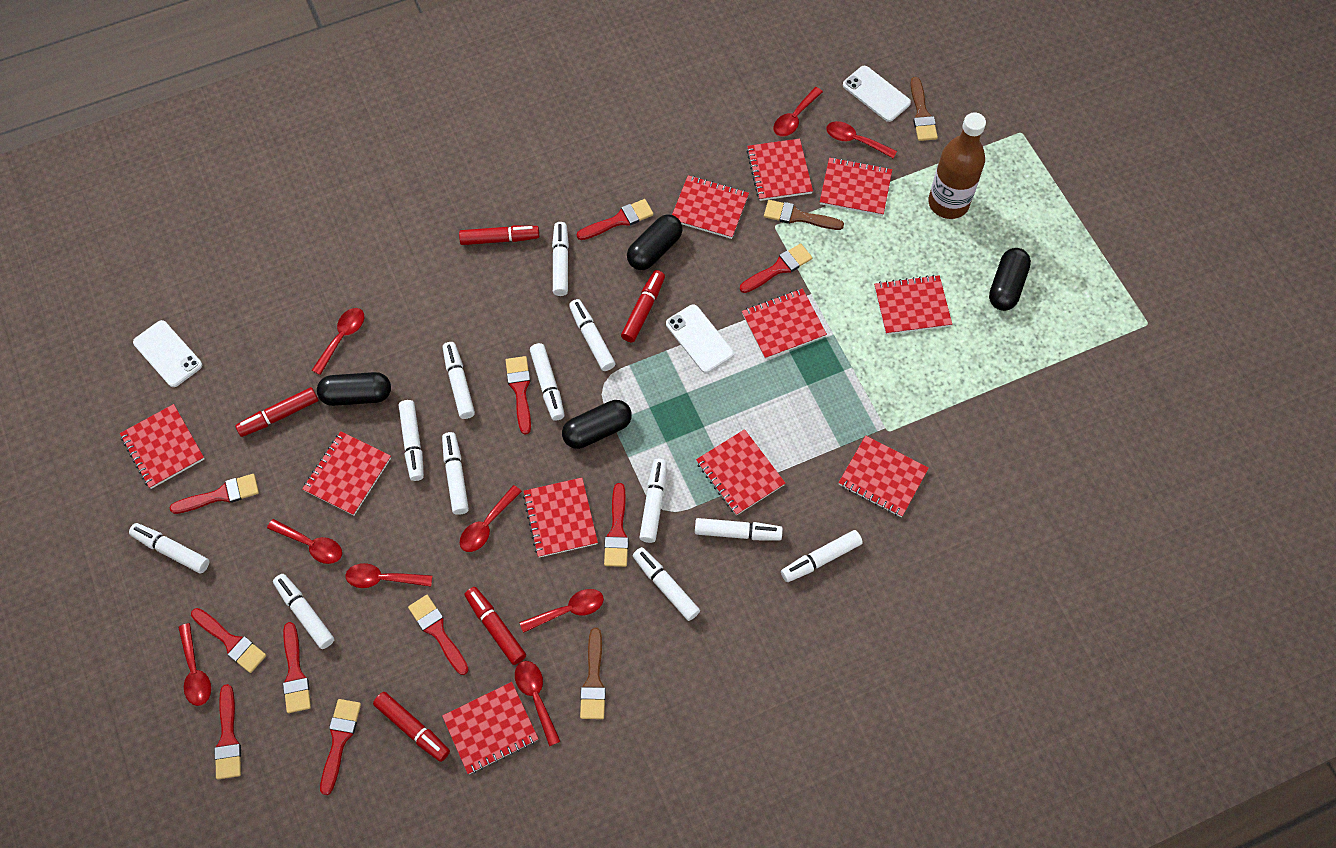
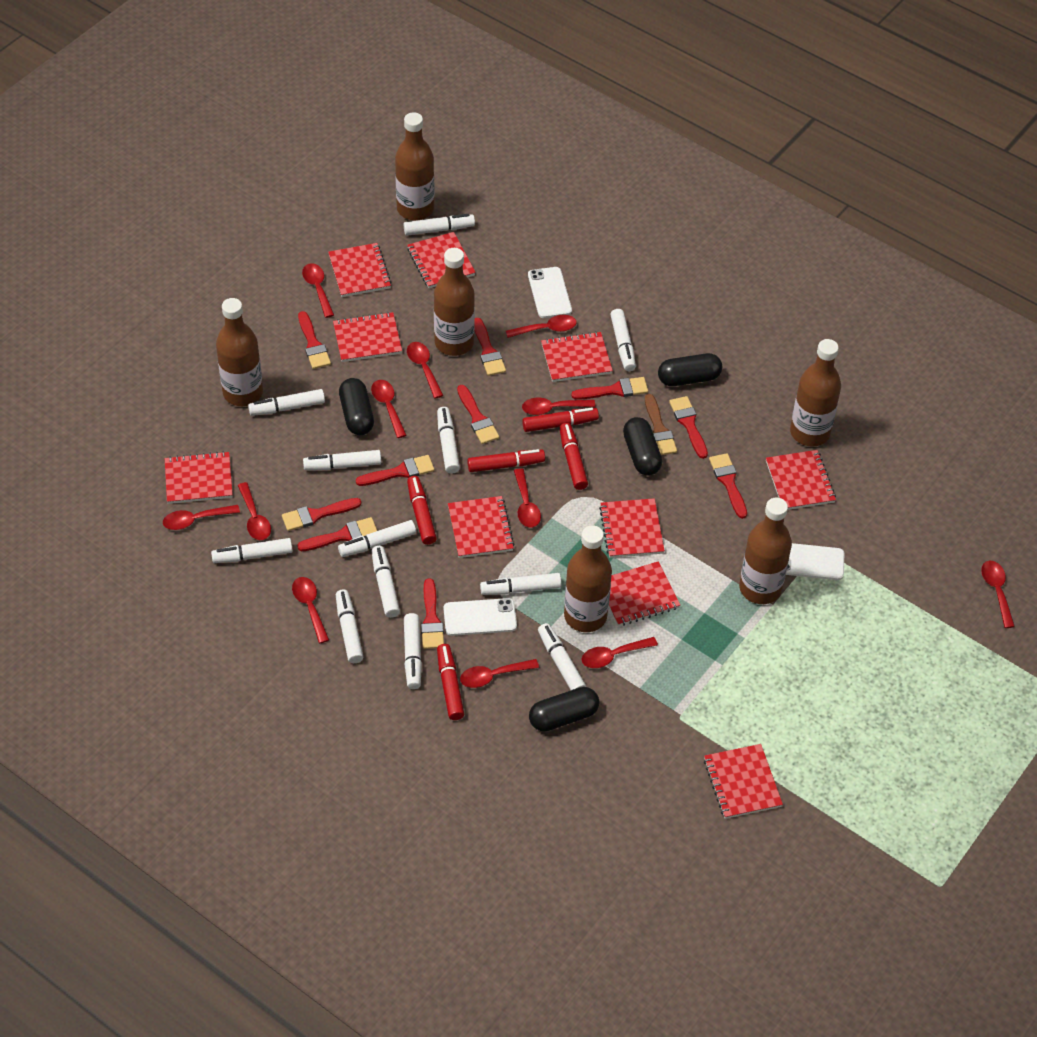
brown bottle: [928,112,986,219] = 1 -> [216,298,263,406] [395,112,435,220] [434,248,475,356] [564,525,612,632] [739,497,792,604] [790,339,841,447] = 6
brown brush: [580,628,606,719] [764,200,844,230] [910,77,938,141] = 3 -> [645,394,677,455] = 1
red notebook: [120,404,205,489] [302,431,391,516] [442,682,539,774] [523,478,598,558] [672,175,749,239] [696,429,785,516] [742,289,827,359] [746,138,813,201] [820,157,892,216] [838,435,929,517] [874,275,952,335] = 11 -> [165,451,233,504] [328,243,392,297] [333,312,402,362] [407,232,476,288] [448,496,515,558] [541,331,613,382] [599,498,665,558] [609,561,680,626] [704,744,783,819] [766,450,836,510] = 10
red spoon: [178,623,211,706] [267,519,342,564] [312,308,364,375] [346,563,433,588] [460,485,522,552] [515,661,561,746] [520,589,604,633] [774,87,823,136] [826,121,897,159] = 9 -> [163,505,240,530] [238,482,271,540] [292,577,329,643] [302,263,334,318] [371,380,406,438] [407,342,443,398] [460,659,539,688] [506,315,577,338] [514,468,541,528] [522,398,596,415] [582,637,658,668] [981,561,1015,628] = 12

